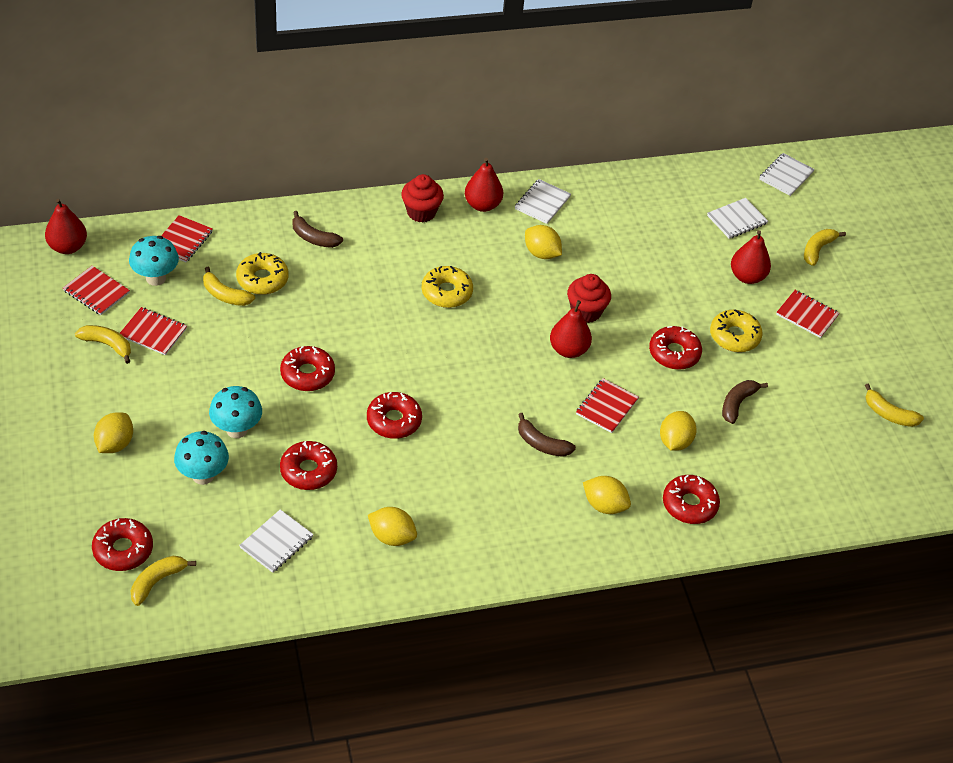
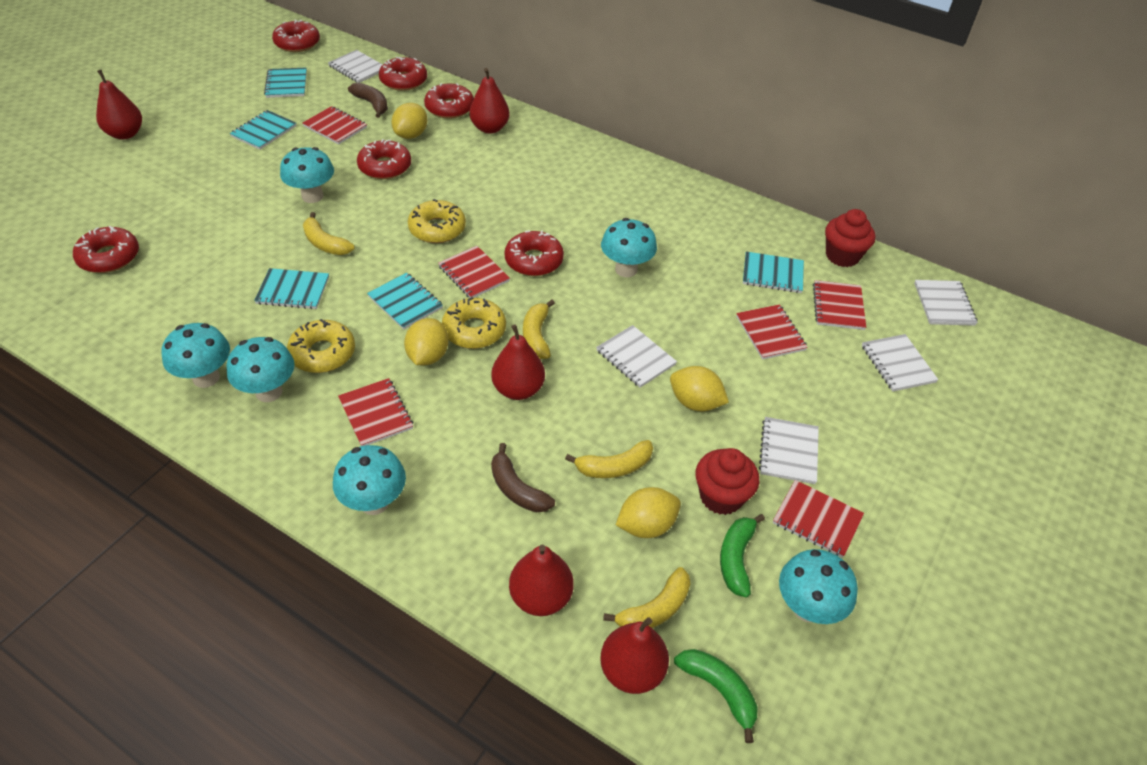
brown banana: [292,211,343,248] [518,413,576,457] [722,380,768,424] = 3 -> [348,83,388,118] [491,443,555,512] = 2
green banana: none = 0 -> [674,649,757,743] [720,514,765,597] = 2
red notebook: [63,266,130,315] [120,307,187,355] [161,215,213,262] [576,378,639,433] [776,290,840,338] = 5 -> [302,106,367,145] [338,378,413,446] [438,246,510,298] [736,304,808,360] [773,480,864,558] [813,280,866,330] = 6
red pear: [45,199,87,254] [465,158,503,212] [550,300,592,358] [731,230,771,284] = 4 -> [96,70,142,139] [469,68,510,134] [491,324,545,400] [509,544,574,616] [600,617,669,694] = 5
turquoise mushroom: [129,236,179,286] [174,431,229,485] [209,386,262,438] = 3 -> [161,323,230,388] [227,337,295,402] [280,147,334,203] [333,445,406,515] [601,218,657,277] [779,549,858,624] = 6
turquoise notebook: none = 0 -> [230,110,297,150] [254,268,329,309] [264,68,307,98] [367,273,443,330] [743,251,804,293] = 5
white notebook: [239,509,314,573] [515,179,571,224] [707,198,768,239] [759,153,815,196] = 4 -> [328,50,383,83] [596,325,677,388] [759,417,819,484] [862,334,938,392] [914,280,978,326] = 5
yellow banana: [75,325,131,364] [130,556,196,606] [203,267,255,306] [804,229,846,266] [865,384,924,427] = 5 -> [303,212,355,255] [523,299,555,359] [565,440,653,478] [603,567,691,628] = 4
yellow lemon: [94,412,133,453] [368,507,417,546] [525,225,562,259] [583,476,631,514] [660,411,697,451] = 5 -> [392,103,428,139] [404,318,449,365] [616,487,681,538] [670,366,729,411] = 4

